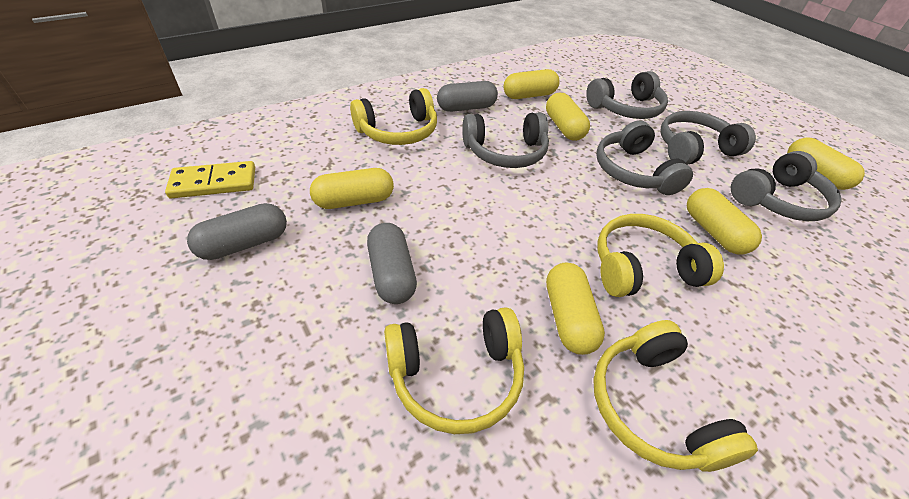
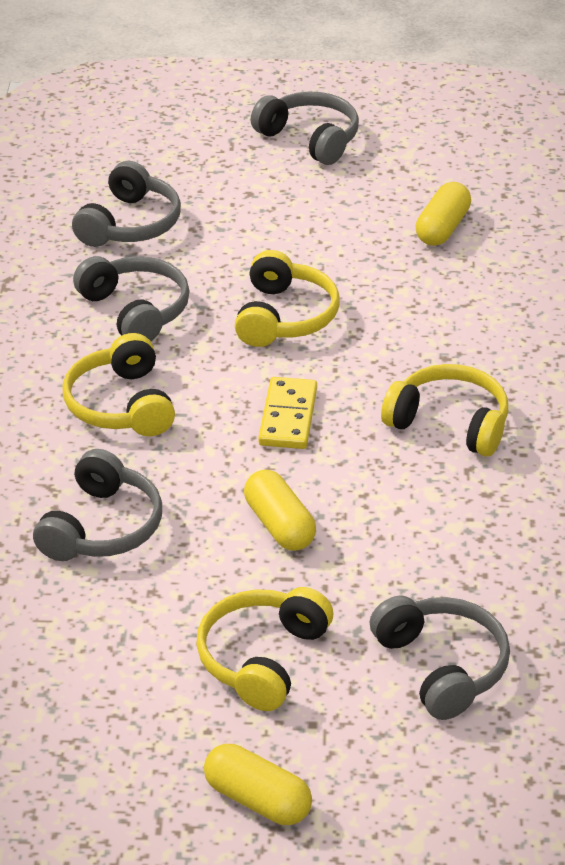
grey capsule: [187,203,287,260] [367,223,417,304] [437,81,498,112] = 3 -> none = 0
yellow capsule: [310,168,394,209] [504,69,560,99] [546,93,590,141] [546,263,605,355] [687,188,762,254] [787,137,865,190] = 6 -> [204,744,312,825] [244,470,316,551] [415,182,471,246] = 3

